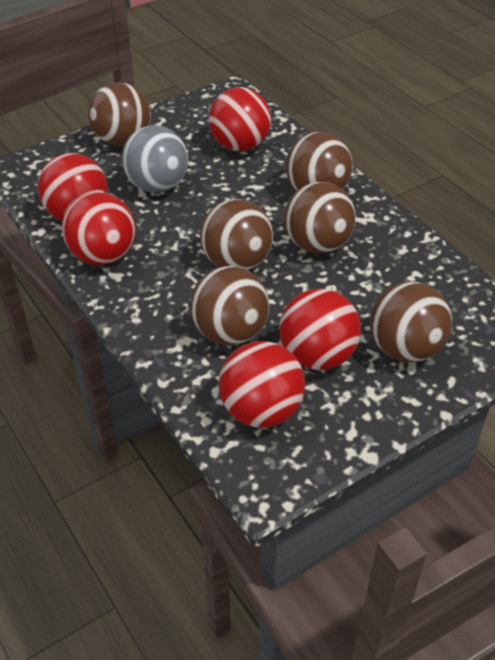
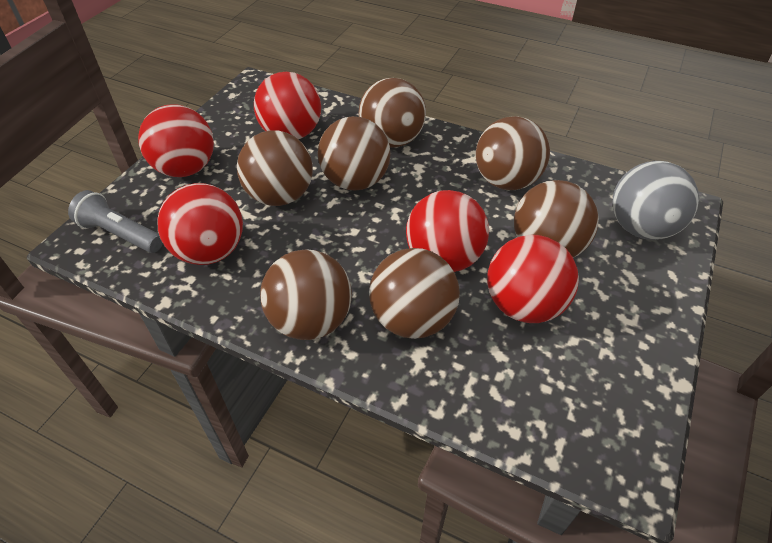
brown ball: [88,82,151,146] [190,266,269,345] [200,199,273,270] [284,182,356,254] [286,132,353,191] [370,282,452,362] = 6 -> [237,130,313,206] [260,249,352,340] [318,116,391,191] [359,78,426,148] [369,248,460,339] [476,116,550,190] [514,180,599,258] = 7
grey flashlight: none = 0 -> [68,190,163,253] = 1

